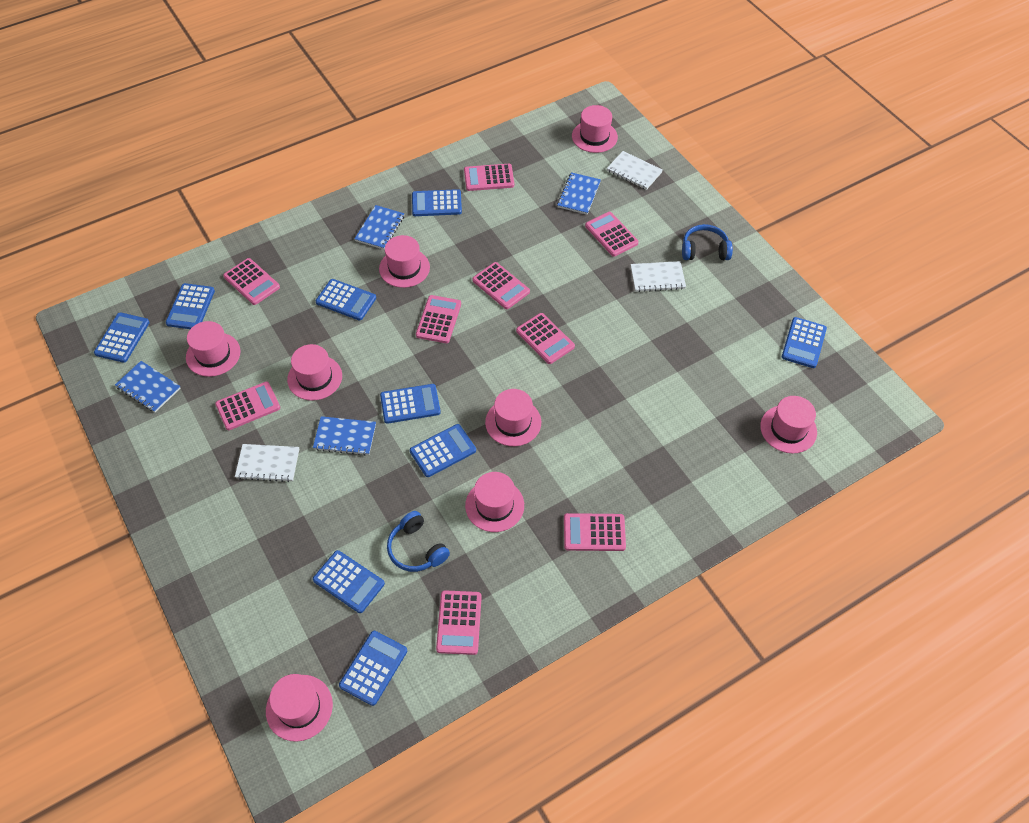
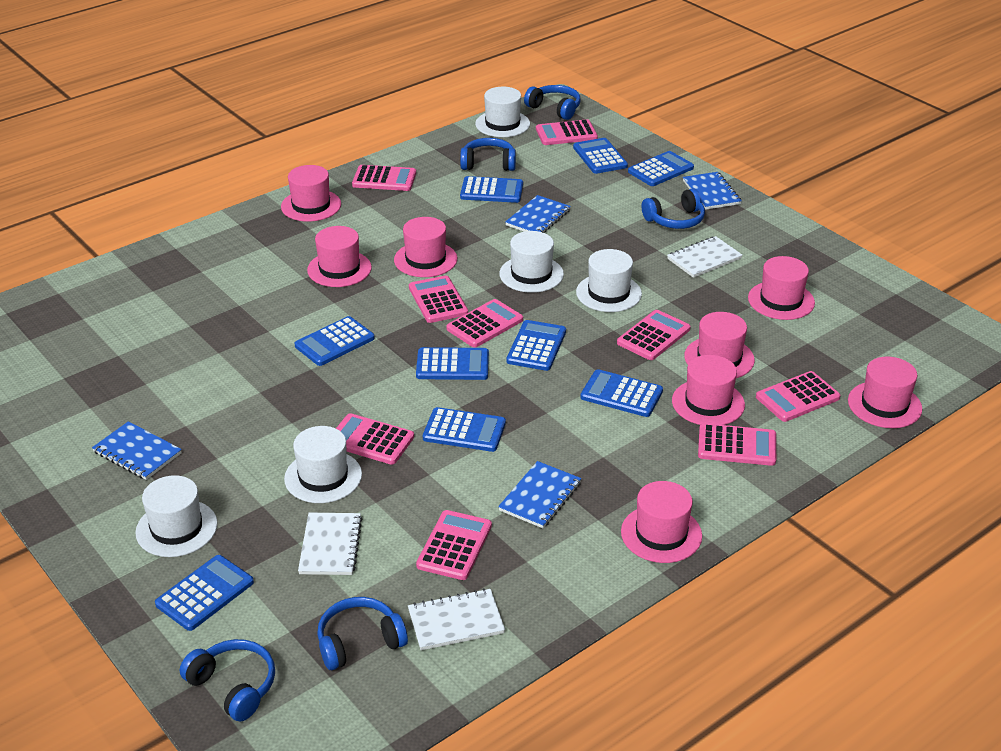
blue headphones: [387,511,450,572] [682,224,733,260] = 2 -> [180,639,275,722] [317,597,408,670] [460,138,516,171] [524,85,581,120] [642,188,705,229] = 5
white hat: none = 0 -> [135,475,218,557] [284,426,362,503] [475,87,530,137] [499,231,564,293] [576,249,642,312] = 5

